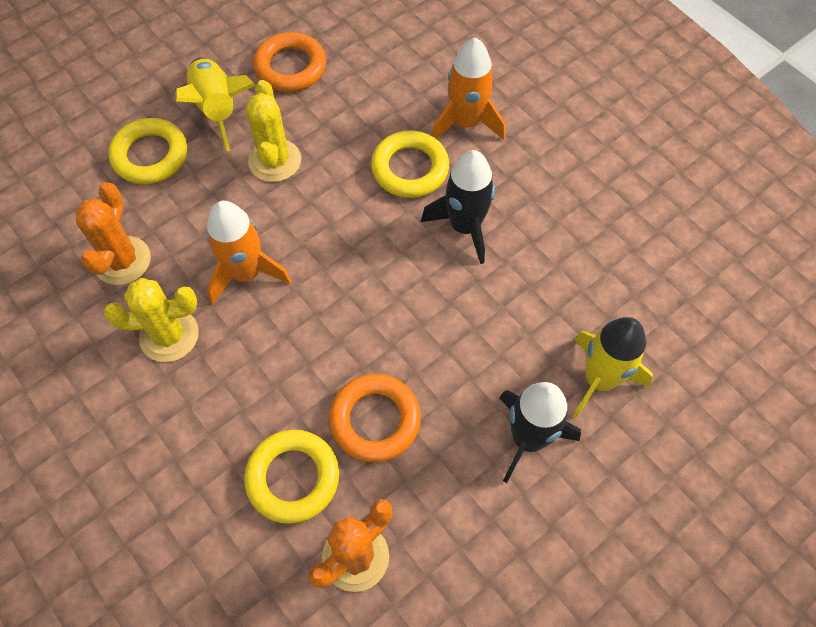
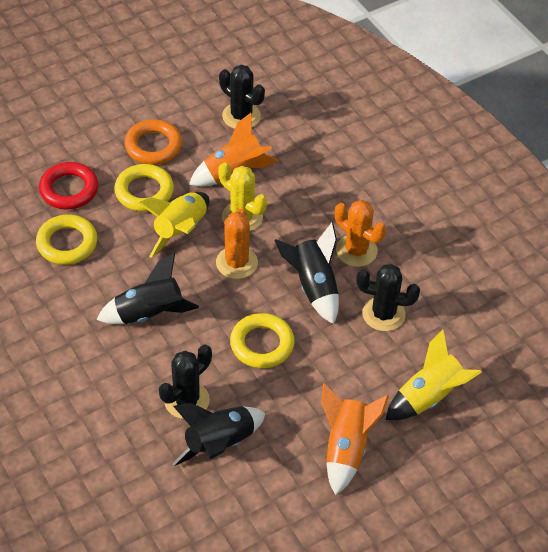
black cactus: none = 0 -> [159,344,212,419] [219,65,265,129] [356,264,420,331] = 3
black rocket: [421,150,495,264] [499,382,581,483] = 2 -> [96,253,199,324] [172,403,266,466] [274,222,339,324] = 3
orange ring: [253,32,326,92] [329,374,421,462] = 2 -> [124,120,182,165] = 1
red ring: none = 0 -> [39,162,98,209] = 1
yellow cactus: [104,278,199,362] [245,80,301,182] = 2 -> [218,162,267,231] = 1

